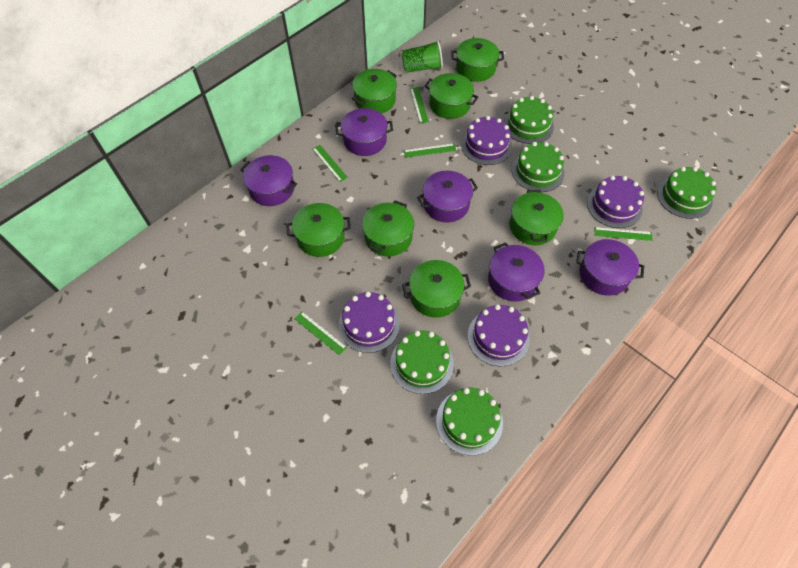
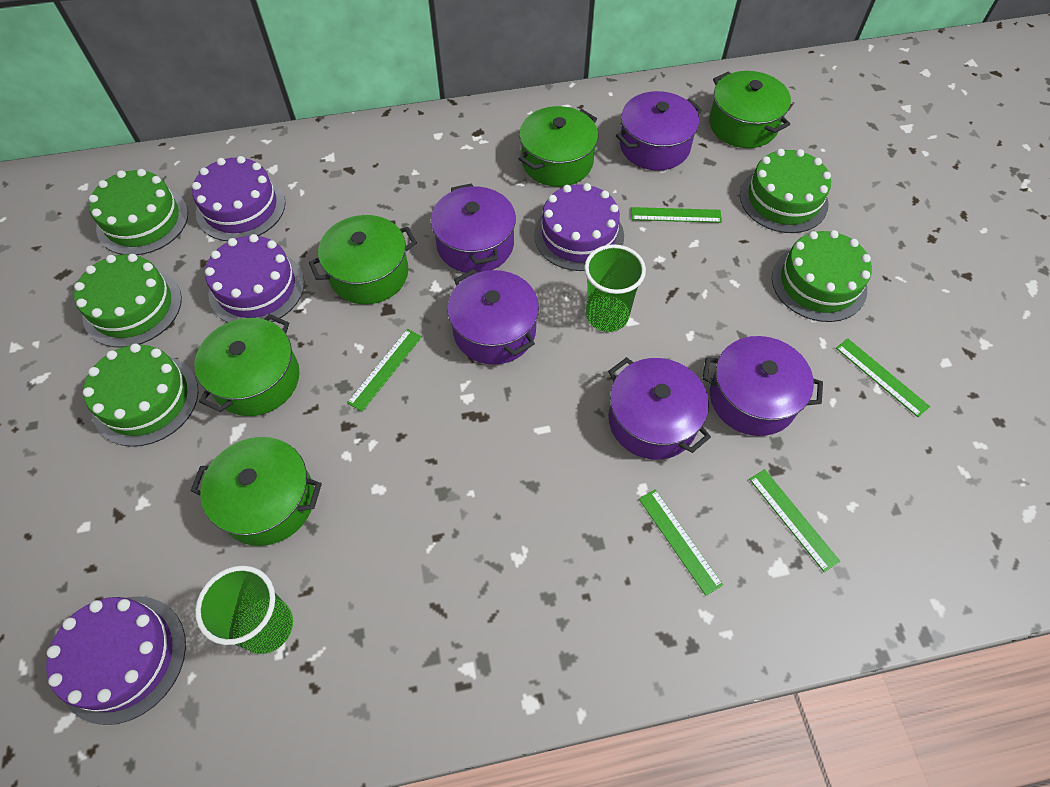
green cup: [402,40,443,73] = 1 -> [195,566,293,654] [584,244,646,332] = 2
green pot: [286,203,351,257] [352,69,397,113] [362,200,414,256] [402,260,471,318] [425,73,478,119] [451,38,504,82] [510,190,564,245] = 7 -> [191,437,322,546] [195,314,300,416] [309,215,417,304] [519,106,598,187] [709,71,791,148] = 5

